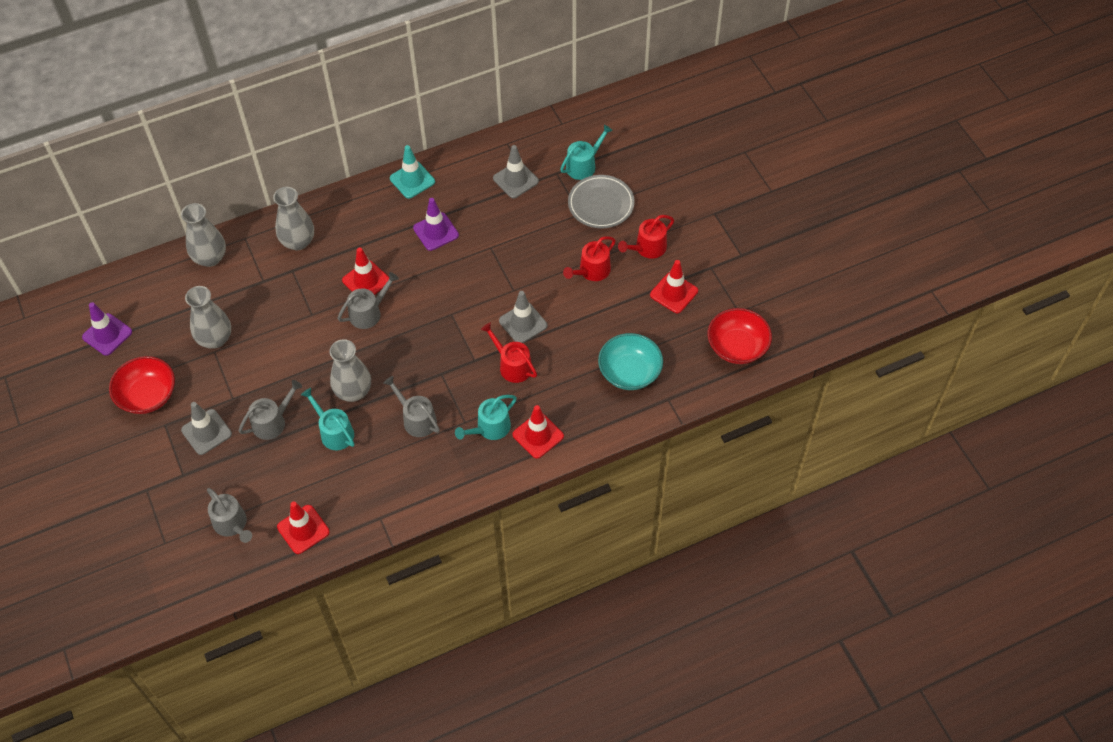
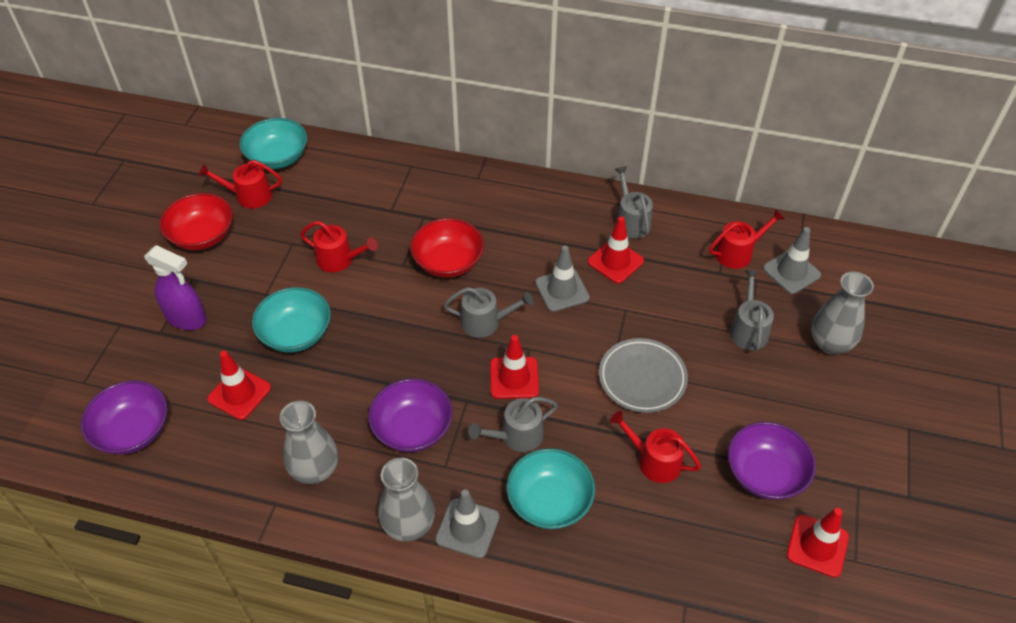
grey vase: [181,203,226,267] [185,286,231,349] [273,187,314,250] [330,339,371,402] = 4 -> [280,401,338,484] [378,458,435,542] [811,272,874,354] = 3
purple bowl: none = 0 -> [81,380,167,455] [368,378,453,452] [728,422,816,500] = 3
purple spray bottle: none = 0 -> [144,245,207,330] = 1
purple traffic cone: [82,302,132,356] [413,198,459,251] = 2 -> none = 0
red watering can: [481,323,537,383] [563,236,616,281] [618,215,674,259] = 3 -> [199,160,282,209] [300,221,378,272] [610,411,701,483] [709,209,785,269] = 4
turquoise bowl: [598,333,663,390] = 1 -> [239,118,307,169] [252,287,331,353] [506,448,595,529] = 3
turquoise traffic cone: [390,145,435,199] = 1 -> none = 0
turquoise watering can: [301,388,354,450] [455,395,517,440] [560,124,613,180] = 3 -> none = 0

